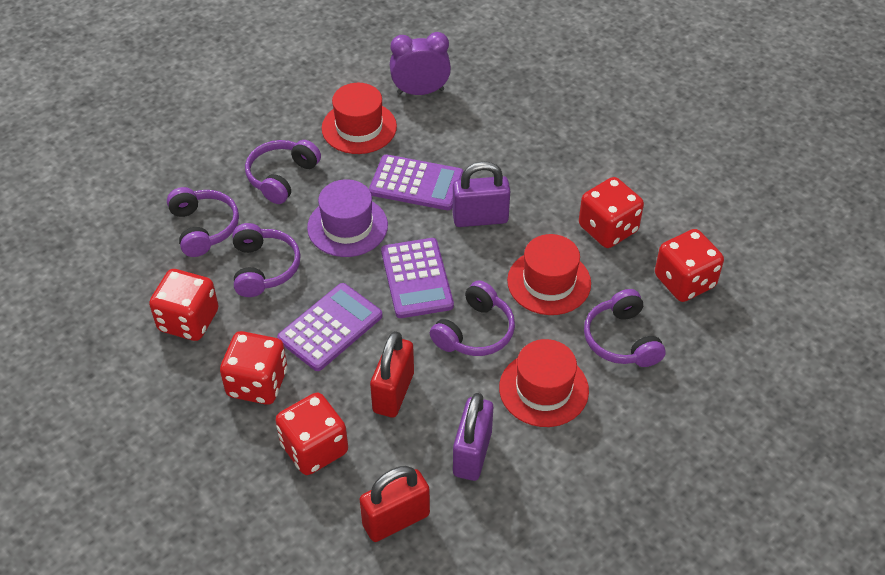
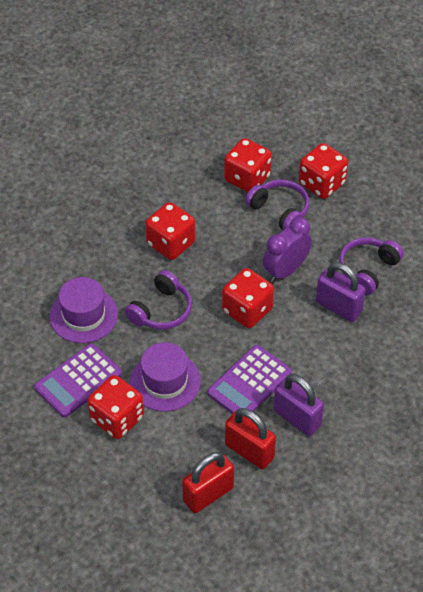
purple calculator: [277,283,383,371] [369,154,464,210] [381,238,454,318] = 3 -> [34,343,122,417] [207,345,292,414] = 2
purple hat: [307,179,388,257] = 1 -> [50,277,118,343] [130,342,201,412] = 2
purple headphones: [167,187,239,257] [232,223,301,297] [245,140,321,204] [430,280,515,356] [584,289,666,367] = 5 -> [125,270,192,330] [245,179,309,230] [339,237,404,295] = 3
red hat: [322,83,397,154] [499,339,589,427] [507,234,591,315] = 3 -> none = 0

